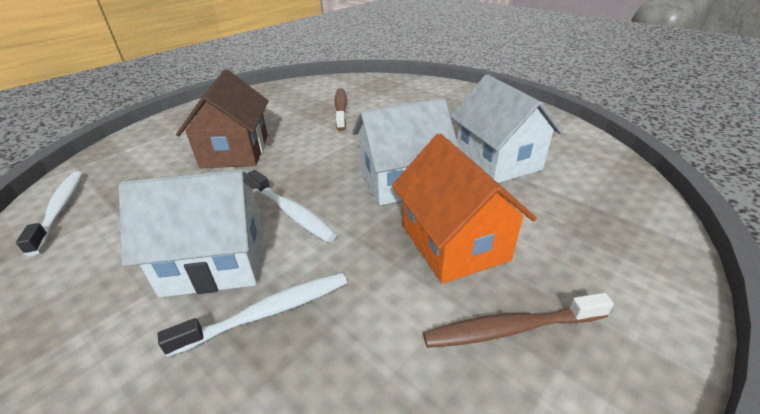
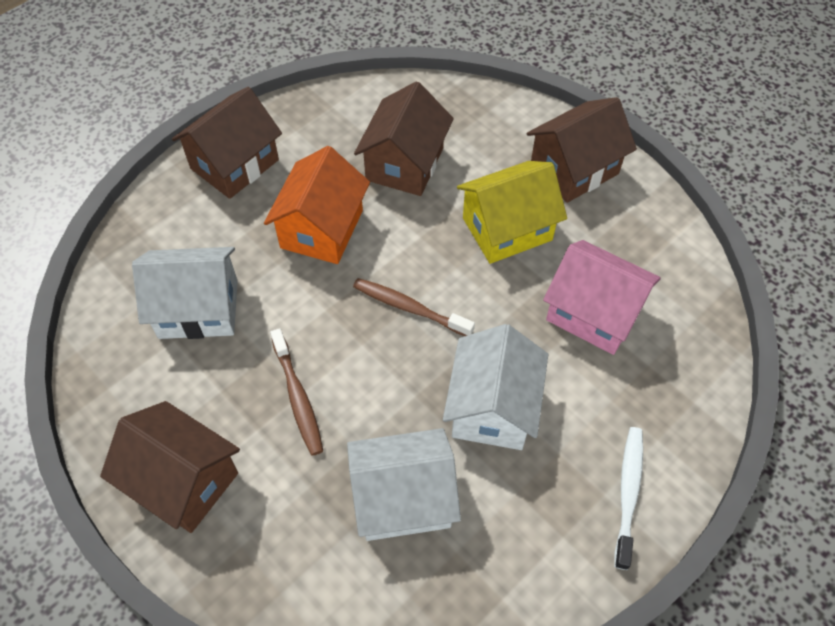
brown house: [176,69,268,168] = 1 -> [100,401,240,533] [172,87,282,199] [354,81,454,196] [526,97,637,203] = 4
pink house: none = 0 -> [543,240,661,355] = 1
white toothbrush: [16,171,83,256] [157,272,347,357] [247,170,337,242] = 3 -> [614,427,643,570] = 1
yellow house: none = 0 -> [457,161,567,264] = 1

